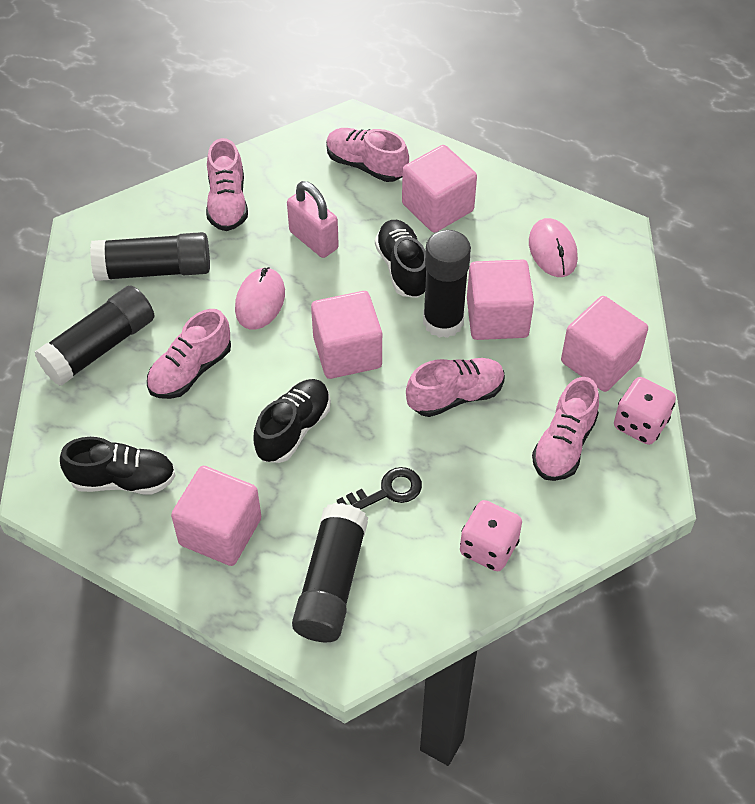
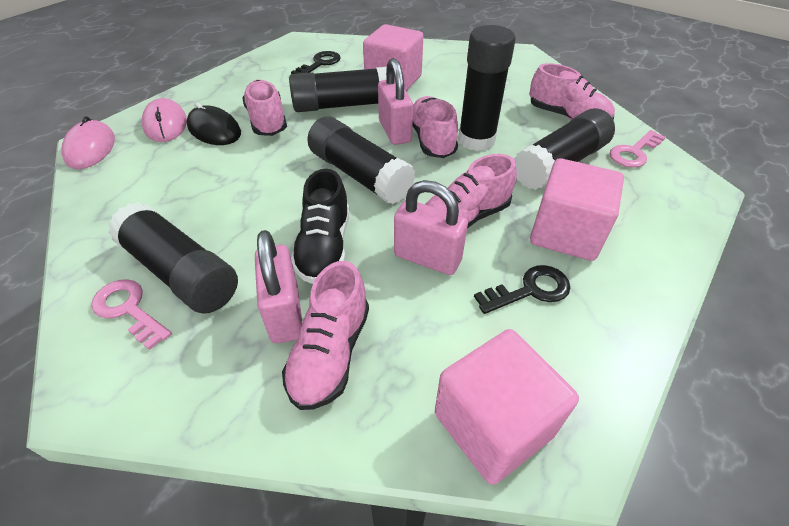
black glue stick: [35,285,154,386] [90,232,210,281] [292,503,368,642] [423,230,471,338] = 4 -> [108,202,238,314] [289,67,387,112] [307,116,416,205] [458,25,516,151] [513,108,615,190] = 5
black key: [337,467,422,510] = 1 -> [291,51,341,74] [474,265,570,314] = 2
black mouse: none = 0 -> [187,103,241,145] = 1
black shoe: [60,437,176,494] [254,379,331,463] [375,220,426,298] = 3 -> [291,169,349,284] = 1
pink cube: [171,466,261,566] [311,291,382,379] [402,145,477,233] [467,260,534,340] [561,296,648,392] = 5 -> [363,24,423,91] [435,329,579,485] [530,158,624,261] = 3
pink dice: [460,500,522,571] [614,377,676,445] = 2 -> none = 0
pink key: none = 0 -> [91,279,172,350] [610,130,665,168] = 2
pink padlock: [287,181,339,258] = 1 -> [255,230,302,343] [378,58,413,145] [394,180,468,275] = 3

